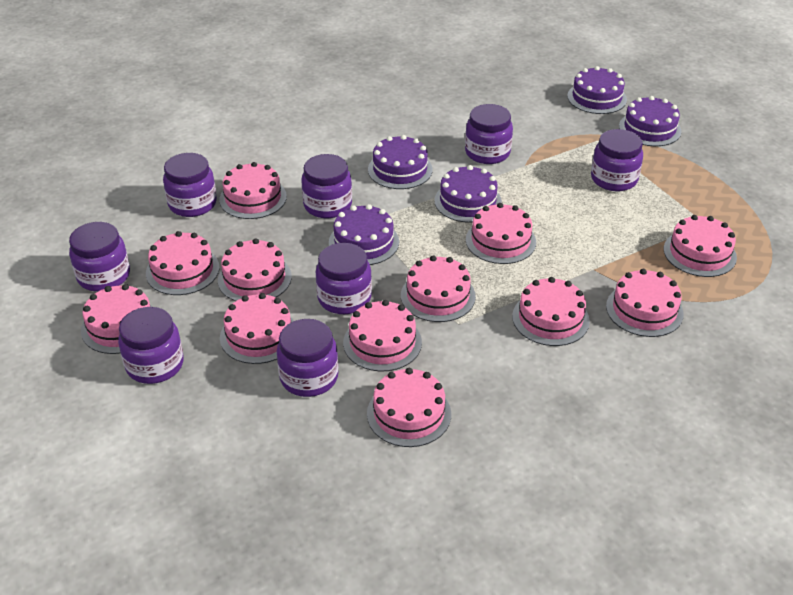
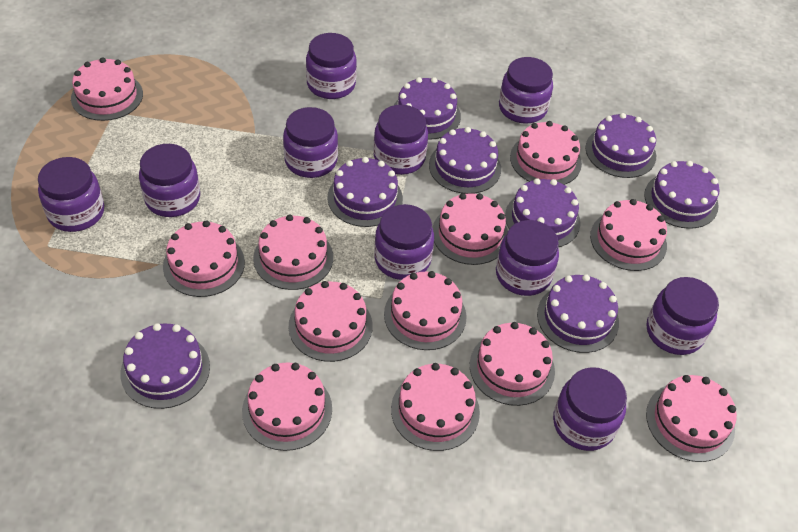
purple cake: [329,204,399,265] [368,135,432,189] [434,165,502,223] [567,66,627,114] [619,96,681,146] = 5 -> [120,323,210,409] [327,157,403,227] [393,77,461,140] [429,127,501,194] [505,178,581,247] [537,274,619,353] [586,113,656,178] [644,161,720,229] = 8
purple jar: [69,222,130,292] [118,307,184,384] [163,153,217,217] [276,319,339,397] [301,154,352,218] [316,243,372,314] [465,104,513,164] [591,129,643,191] = 8 -> [38,157,104,232] [139,144,200,217] [283,107,338,178] [306,33,357,99] [373,105,428,175] [374,204,434,280] [496,220,559,296] [499,57,553,124] [553,367,627,451] [647,277,719,355] = 10

